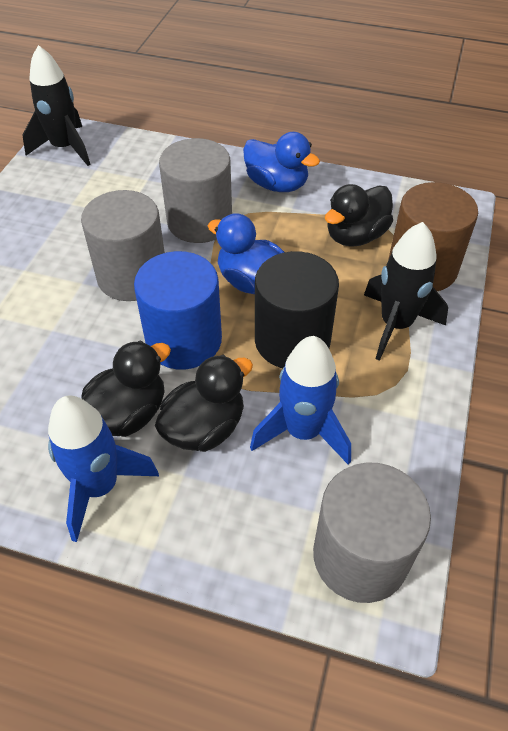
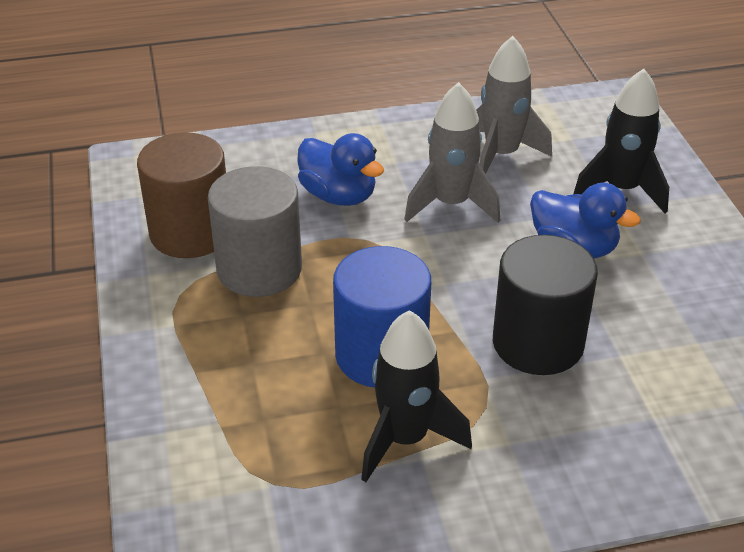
black duck: [81,341,171,437] [155,355,253,452] [325,184,393,247] = 3 -> none = 0
blue rocket: [48,395,159,542] [250,336,351,465] = 2 -> none = 0
grey cylinder: [81,190,165,301] [159,138,232,243] [313,462,431,603] = 3 -> [208,166,302,297] = 1
grey rocket: none = 0 -> [404,82,500,223] [476,36,552,174] = 2

